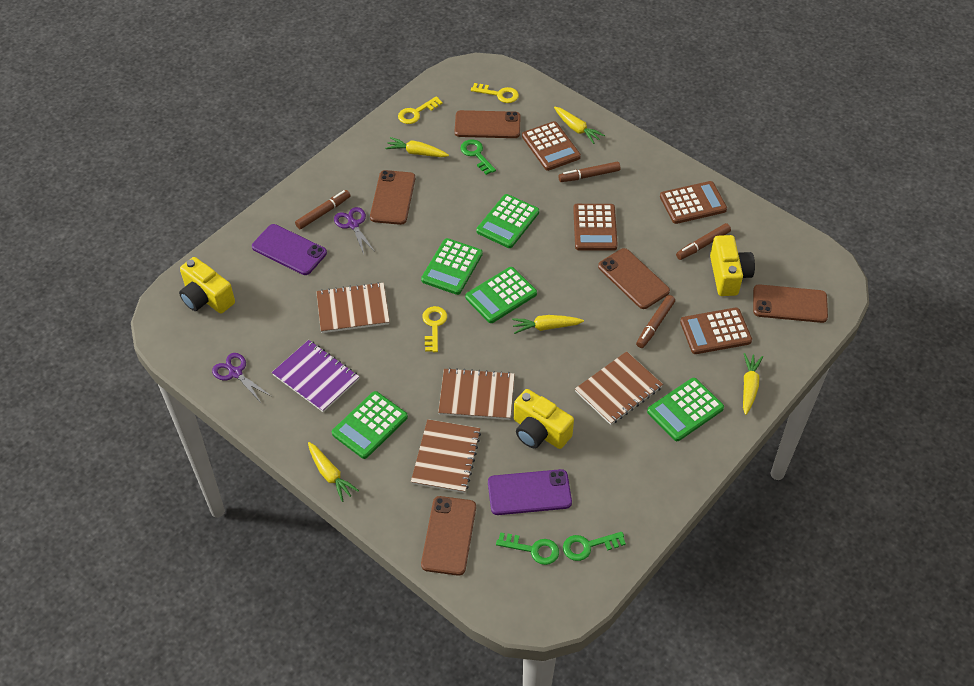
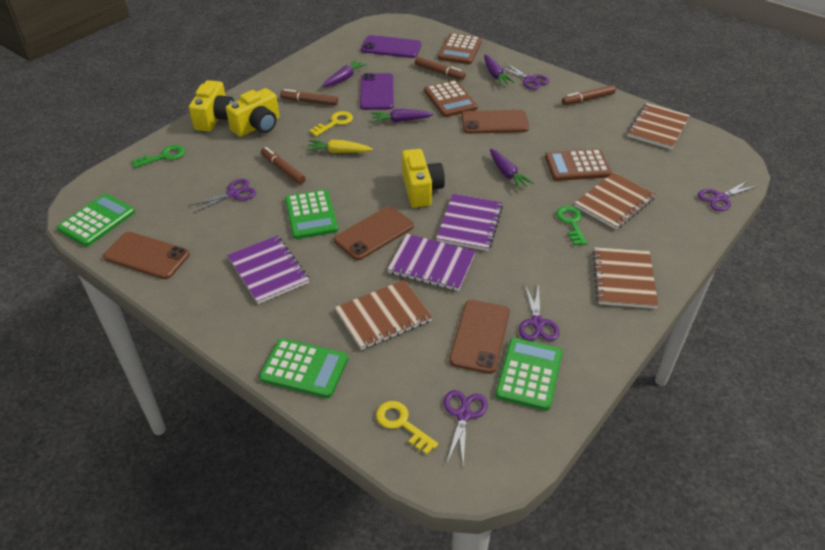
brown calculator: [522,121,581,171] [573,204,618,251] [660,181,727,224] [680,307,752,354] = 4 -> [424,80,478,117] [438,33,482,64] [545,149,612,181] = 3
brown phone: [370,170,415,225] [421,496,476,576] [455,110,521,138] [598,248,670,309] [753,284,828,323] = 5 -> [103,232,190,279] [334,206,414,260] [449,300,510,374] [461,110,529,134] = 4
green calculator: [332,391,408,459] [421,238,483,295] [465,267,537,323] [476,194,539,248] [647,378,724,441] = 5 -> [57,194,135,247] [259,338,348,398] [285,190,338,239] [495,338,563,411] = 4
green key: [460,139,496,175] [496,532,559,565] [563,532,626,561] = 3 -> [132,145,185,168] [556,206,587,246] = 2
purple carrot: none = 0 -> [322,59,367,87] [371,109,434,123] [484,55,515,86] [490,149,534,189] = 4
purple notebook: [272,340,360,412] = 1 -> [227,236,309,304] [387,234,476,291] [436,194,503,251] = 3
purple scissors: [212,353,271,403] [334,207,375,254] = 2 -> [188,179,256,213] [444,390,488,464] [503,63,549,90] [519,284,559,341] [698,180,758,211] = 5
yellow carrot: [308,442,359,502] [385,137,449,157] [512,315,584,334] [554,107,605,144] [743,353,763,415] = 5 -> [307,140,373,153] = 1
yellow key: [398,96,443,124] [422,306,447,352] [471,83,519,103] = 3 -> [309,111,353,136] [376,401,438,455] = 2

